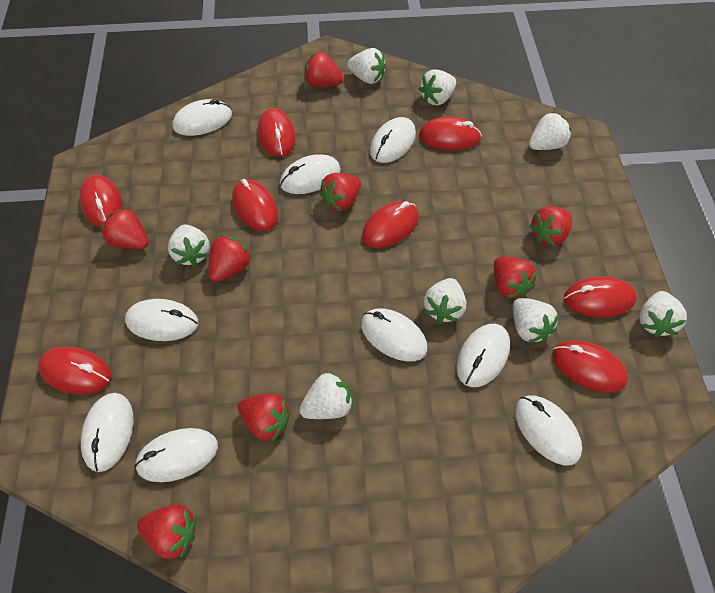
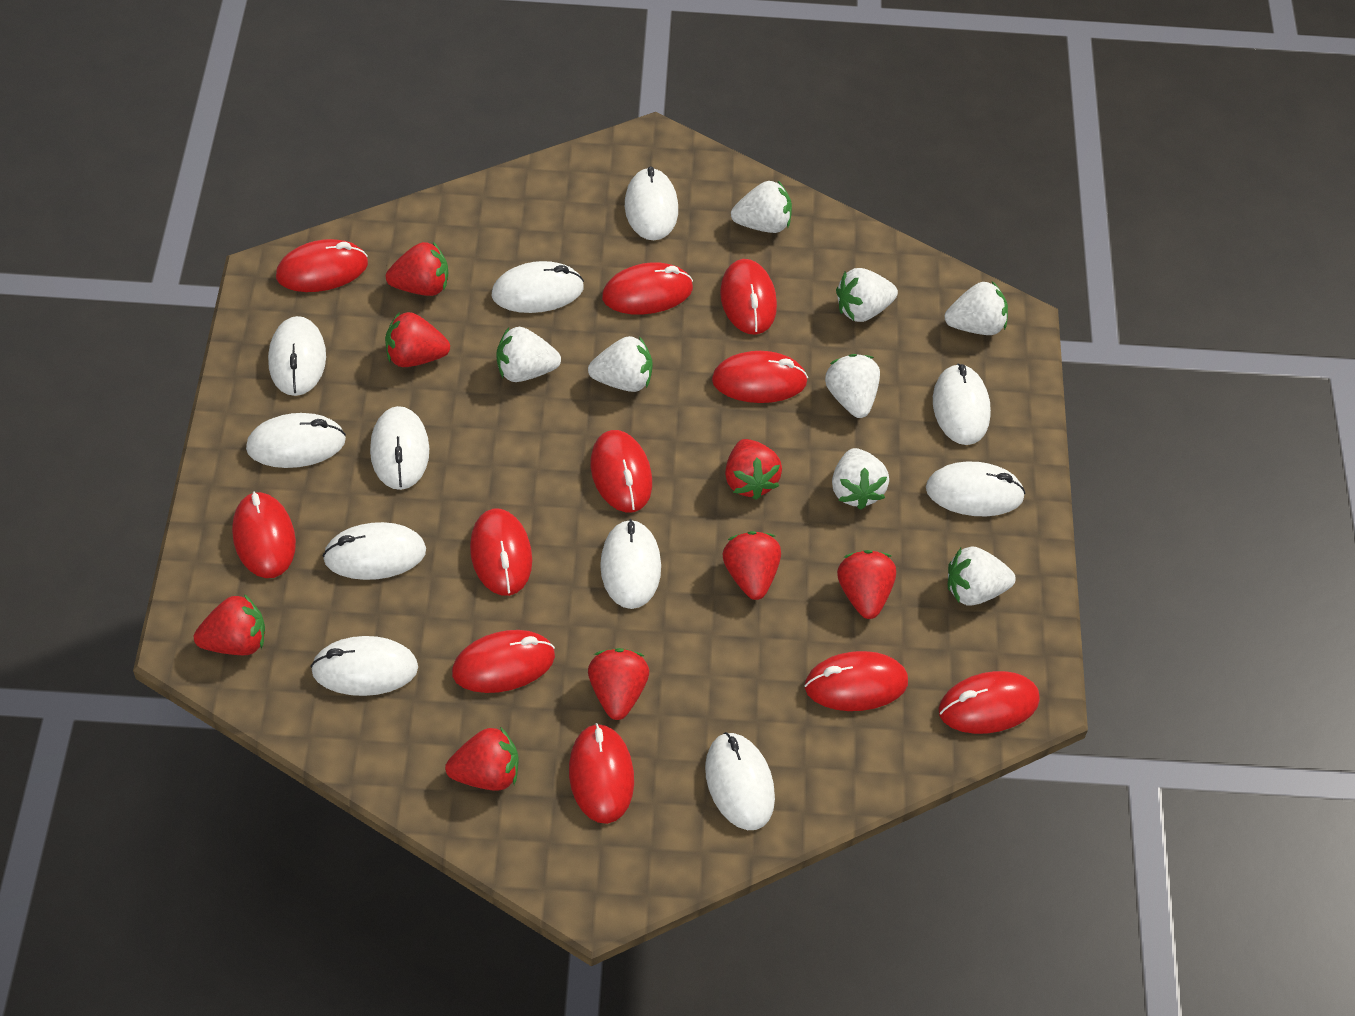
red mouse: [38,346,112,395] [79,174,122,227] [232,179,278,231] [258,108,296,157] [362,201,419,248] [419,116,482,150] [552,340,628,393] [564,276,637,317] = 8 -> [232,491,296,578] [276,239,368,292] [452,630,555,693] [470,508,532,596] [569,723,634,824] [591,430,652,512] [602,262,693,315] [712,351,808,403] [720,259,777,335] [805,651,908,711] [938,671,1040,734] = 11
white mouse: [81,393,134,472] [125,299,198,341] [134,428,218,482] [172,99,232,136] [280,154,341,194] [361,308,427,362] [370,117,416,163] [456,324,510,387] [515,396,582,465] = 9 -> [246,413,346,468] [268,316,326,396] [311,636,418,696] [323,522,426,580] [370,406,429,490] [491,261,584,313] [600,519,661,609] [625,166,678,240] [705,732,775,830] [926,462,1026,516] [933,364,991,445] = 11

